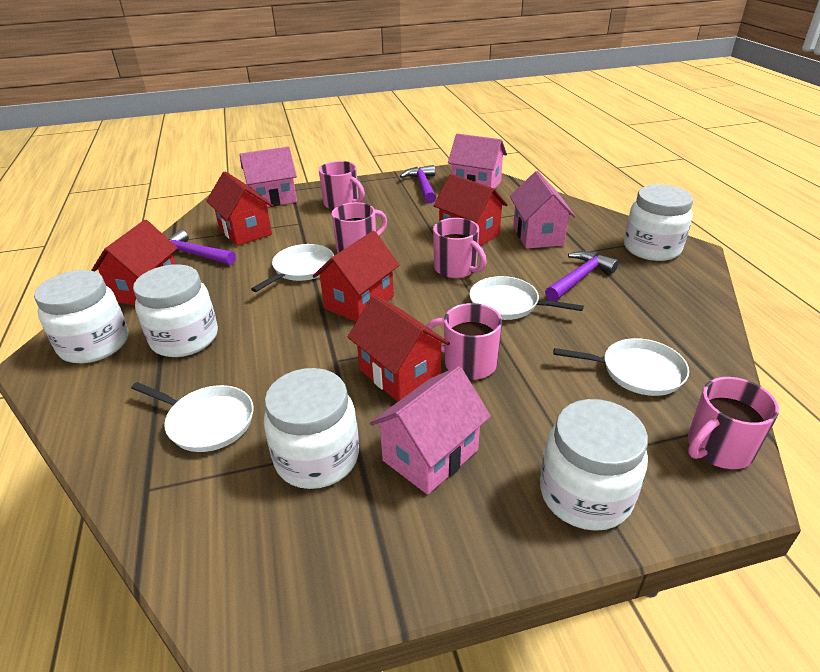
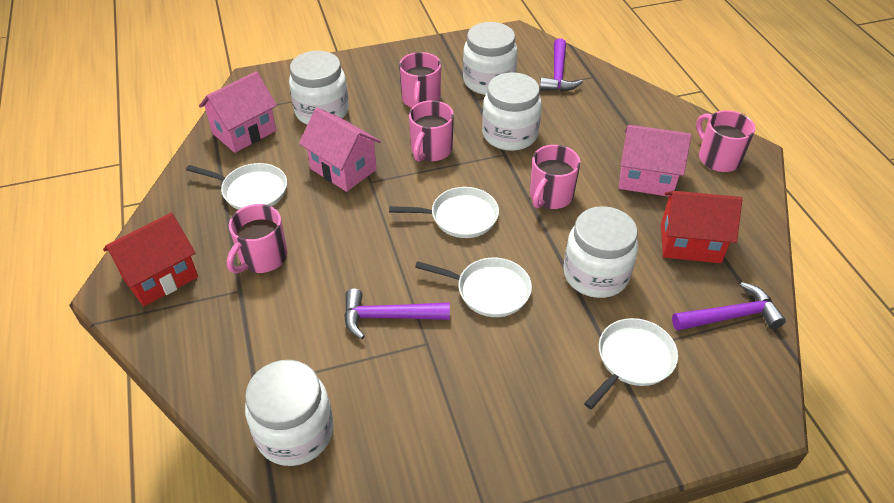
pink house: [240,146,297,207] [370,366,491,495] [448,134,507,189] [510,171,576,249] = 4 -> [199,71,277,153] [299,108,381,192] [619,125,692,197] = 3
red house: [91,220,178,305] [206,171,273,246] [312,231,399,322] [348,295,450,401] [433,174,508,246] = 5 -> [103,213,198,307] [661,191,742,263] = 2

